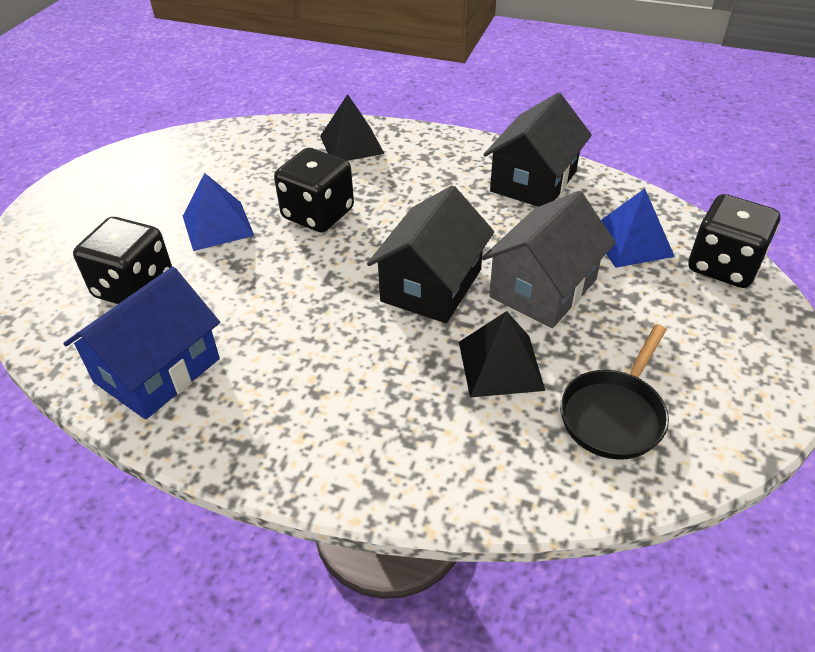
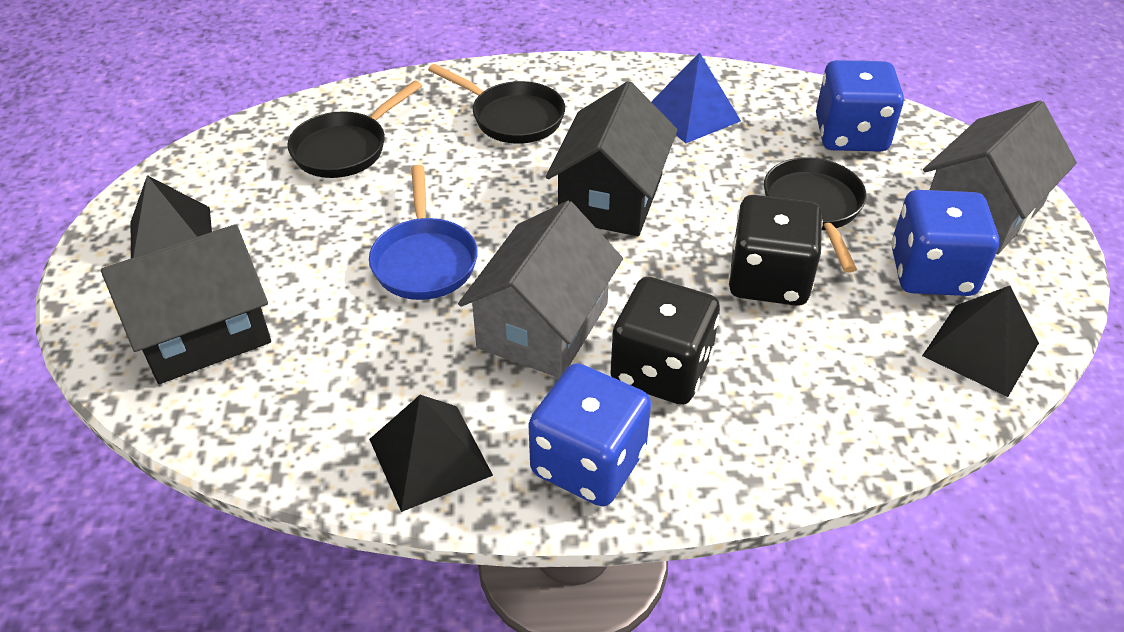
black dice: [73,217,172,304] [274,148,354,232] [688,194,780,288] = 3 -> [610,277,720,405] [728,195,823,306] = 2
black pan: [560,324,669,460] = 1 -> [287,80,422,178] [428,64,565,144] [764,157,867,273] = 3
black pyramid: [320,94,385,161] [459,311,545,398] = 2 -> [131,175,212,258] [369,395,493,512] [922,286,1039,397] = 3
blue dice: none = 0 -> [528,363,651,506] [816,60,904,152] [891,190,999,296] = 3
blue house: [63,267,220,420] = 1 -> none = 0
blue pan: none = 0 -> [369,165,478,300] = 1
blue pyramid: [183,173,254,251] [601,189,675,268] = 2 -> [651,52,741,143] = 1
grey house: [482,191,616,328] = 1 -> [458,201,623,378] [923,100,1077,254] = 2

